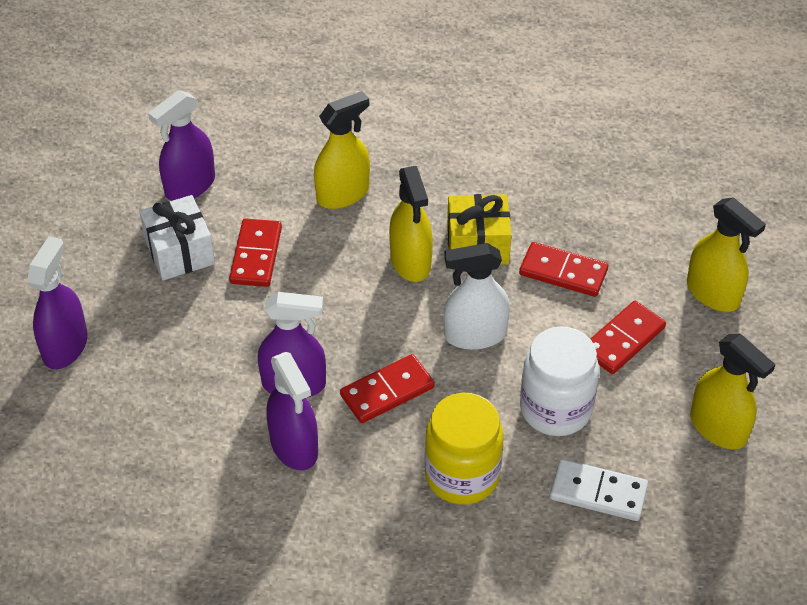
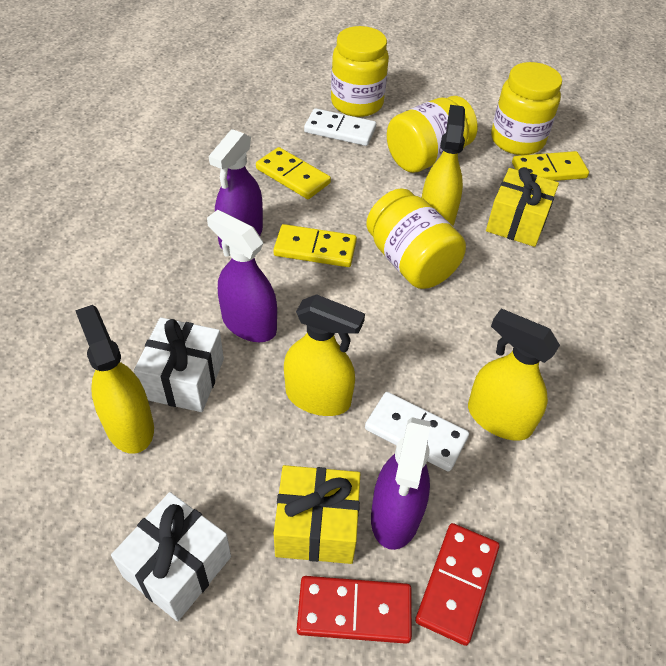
purple spray bottle: [27,236,88,369] [148,90,215,201] [258,292,326,398] [267,352,318,470] = 4 -> [207,210,277,342] [209,129,263,250] [371,417,430,550] = 3
red domino: [229,218,282,287] [340,354,435,423] [519,242,608,297] [591,301,666,374] = 4 -> [297,576,412,644] [415,523,499,646] = 2
white domino: [550,459,648,521] = 1 -> [304,108,376,146] [365,392,469,472] = 2
white gift: [139,195,215,280] = 1 -> [111,492,231,621] [134,317,224,412] = 2
white jar: [520,326,599,436] = 1 -> none = 0
white spray bottle: [444,243,510,350] = 1 -> none = 0
yellow domino: none = 0 -> [256,147,331,199] [273,224,357,267] [512,151,589,181] = 3
yellow gift: [447,194,512,265] = 1 -> [274,465,360,564] [486,167,559,247] = 2
yellow jar: [425,393,504,505] = 1 -> [331,26,389,117] [366,188,466,289] [387,96,477,173] [491,62,562,155] = 4

